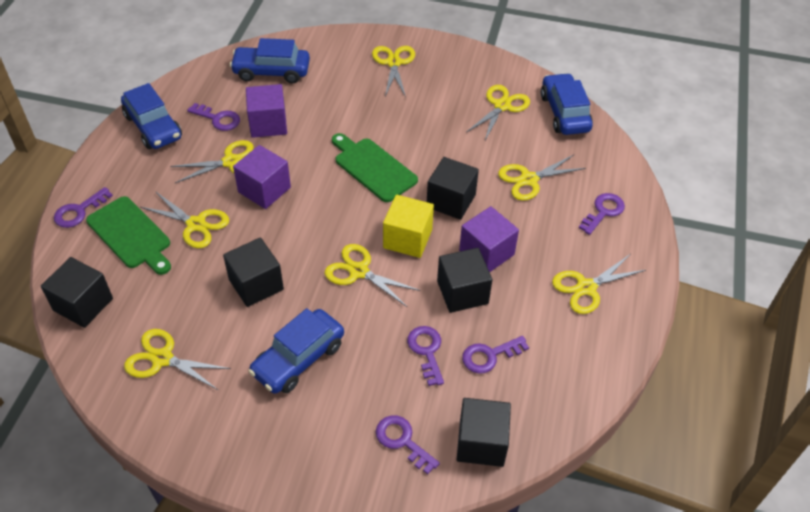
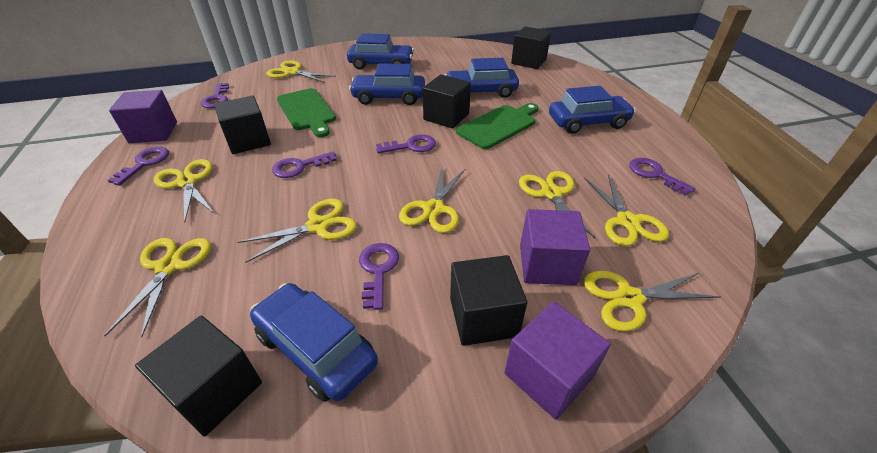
blue car: [121,83,182,149] [230,38,310,84] [248,308,344,394] [541,73,593,135] = 4 -> [250,283,378,402] [347,33,414,70] [349,64,425,105] [445,58,519,98] [549,86,636,134] = 5
yellow cube: [383,195,434,258] = 1 -> none = 0

